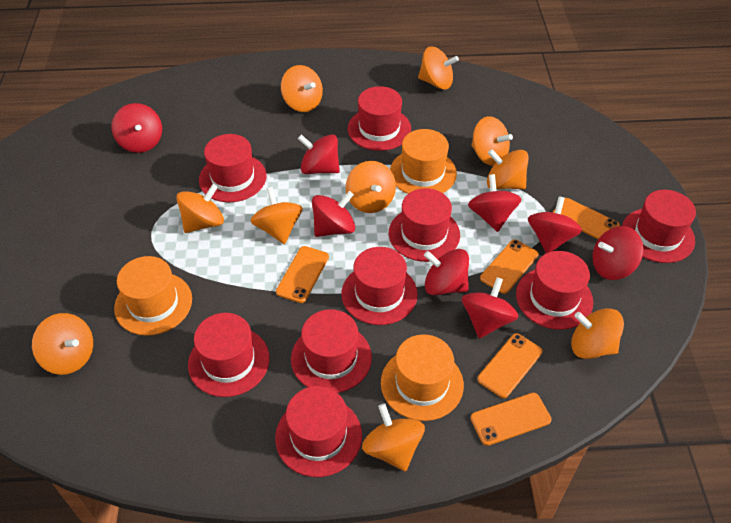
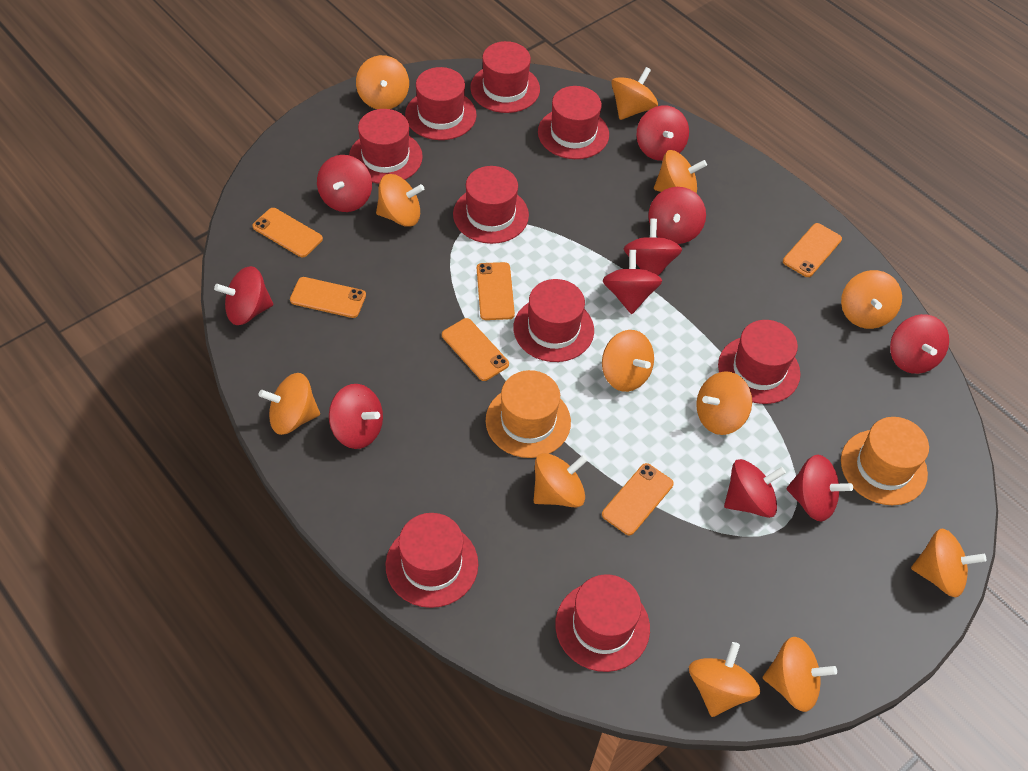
orange hat: [114,256,192,336] [381,334,464,421] [390,129,457,194] = 3 -> [486,370,571,458] [841,417,929,505] = 2
orange phone: [276,246,329,303] [470,393,552,446] [477,333,542,398] [480,239,538,294] [553,198,620,239] = 5 -> [252,208,323,257] [290,277,366,318] [442,318,509,381] [477,262,515,320] [602,463,674,535] [783,223,842,277] = 6
orange spinning top: [32,313,93,375] [176,184,224,233] [250,187,303,244] [281,65,323,112] [346,161,396,213] [362,403,425,471] [418,46,459,90] [471,116,513,166] [487,149,529,190] [571,308,624,359] = 10 -> [259,373,320,435] [356,55,409,109] [376,174,424,227] [534,453,588,507] [602,330,654,392] [611,67,658,120] [654,150,707,194] [689,642,760,717] [696,371,752,435] [763,637,837,712] [841,270,902,329] [911,528,986,598] = 12
red spinning top: [112,103,162,153] [298,134,340,174] [312,191,355,237] [424,249,469,295] [462,277,518,339] [468,174,521,232] [528,196,582,253] [592,226,644,280] = 8 -> [214,266,273,325] [317,155,372,212] [329,384,383,449] [603,250,662,314] [624,219,682,276] [636,105,689,161] [648,187,706,244] [724,459,786,518] [787,455,853,522] [890,314,949,374] = 10

